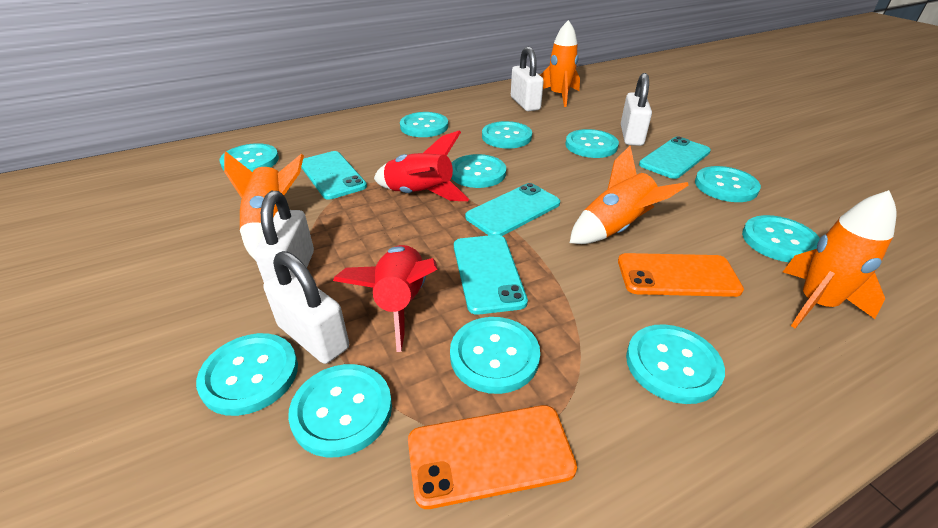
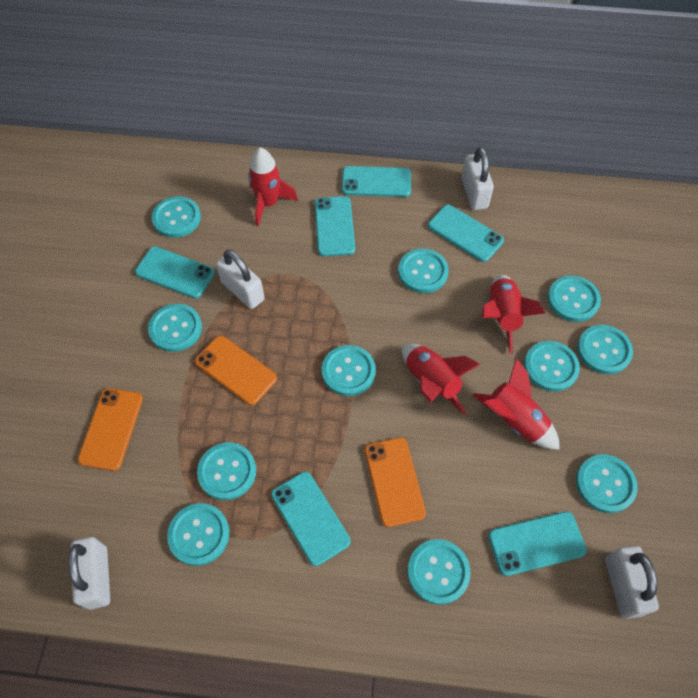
orange phone: [408,405,577,509] [618,253,744,297] = 2 -> [78,388,143,471] [195,336,277,405] [365,437,426,527] = 3
orange rocket: [224,151,304,261] [540,20,580,107] [570,146,689,244] [783,190,896,328] = 4 -> none = 0
red rocket: [333,245,438,352] [374,130,469,201] = 2 -> [248,147,298,226] [402,343,480,415] [473,358,560,450] [482,275,545,354] = 4
turquoise phone: [301,151,367,200] [454,235,528,315] [465,183,560,236] [639,136,711,179] = 4 -> [135,247,215,299] [271,472,350,566] [315,196,355,256] [342,166,411,197] [428,205,504,262] [488,511,587,576] = 6

